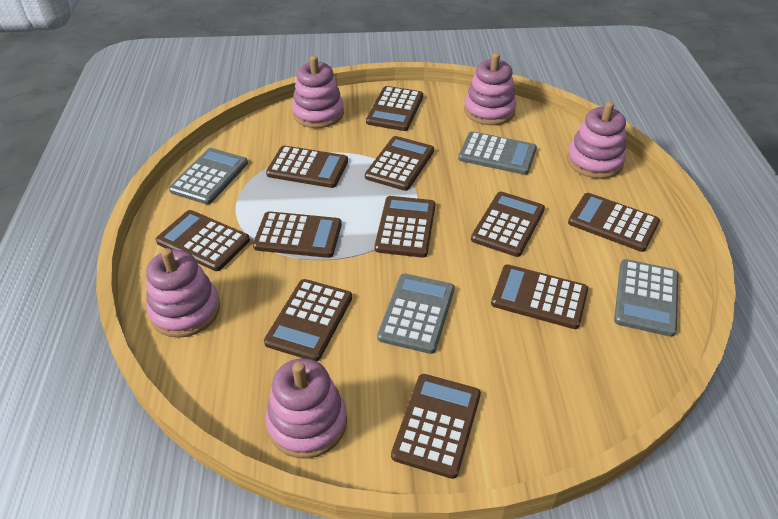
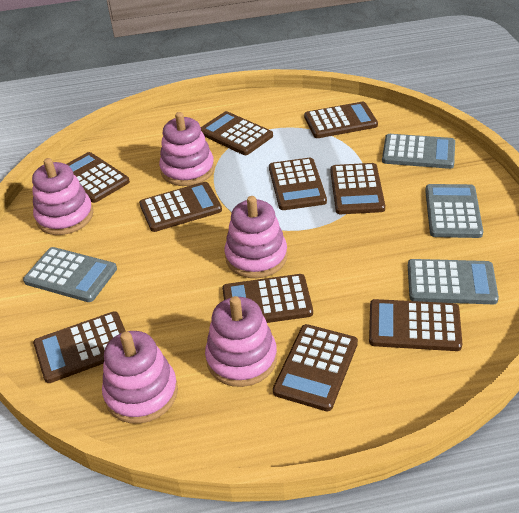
brown calculator: [156,210,250,271] [253,211,342,258] [264,279,352,361] [266,145,348,188] [365,136,434,191] [366,86,423,131] [375,196,436,258] [391,374,481,479] [471,192,545,257] [491,264,588,329] [568,193,660,252] = 11 -> [33,311,126,383] [67,152,130,203] [139,182,222,232] [201,111,273,155] [222,274,313,323] [269,158,327,210] [273,324,358,411] [304,102,378,138] [330,163,385,214] [369,299,462,351] = 10

